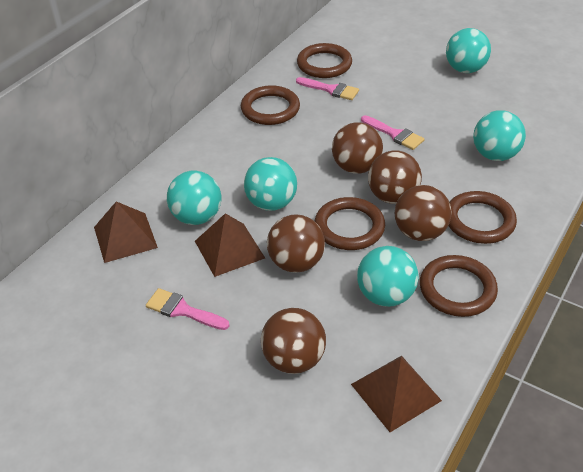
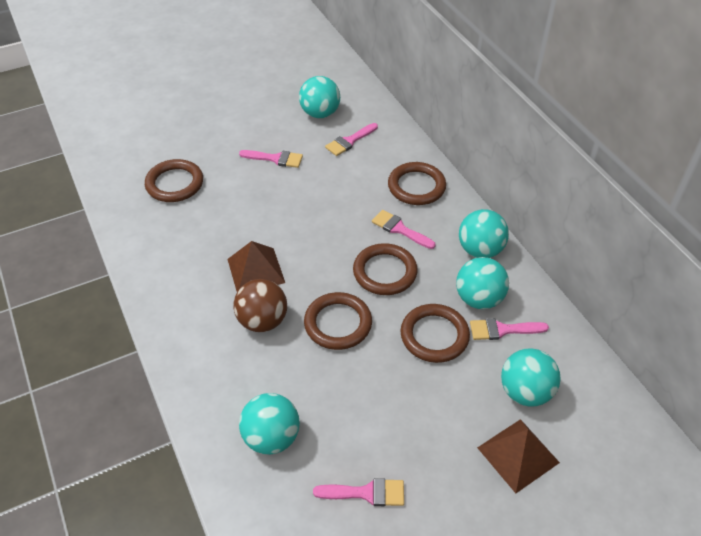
brown ball: [261,308,326,374] [267,214,325,273] [332,122,383,174] [368,150,422,204] [395,185,452,241] = 5 -> [233,279,287,332] = 1
brown pyramid: [94,201,158,263] [195,213,265,277] [351,356,442,432] = 3 -> [227,241,285,292] [477,419,560,493] = 2
pink brush: [146,288,230,330] [296,77,359,100] [361,115,425,150] = 3 -> [239,150,303,168] [313,478,404,506] [325,123,378,156] [372,210,436,249] [470,318,549,340] = 5

